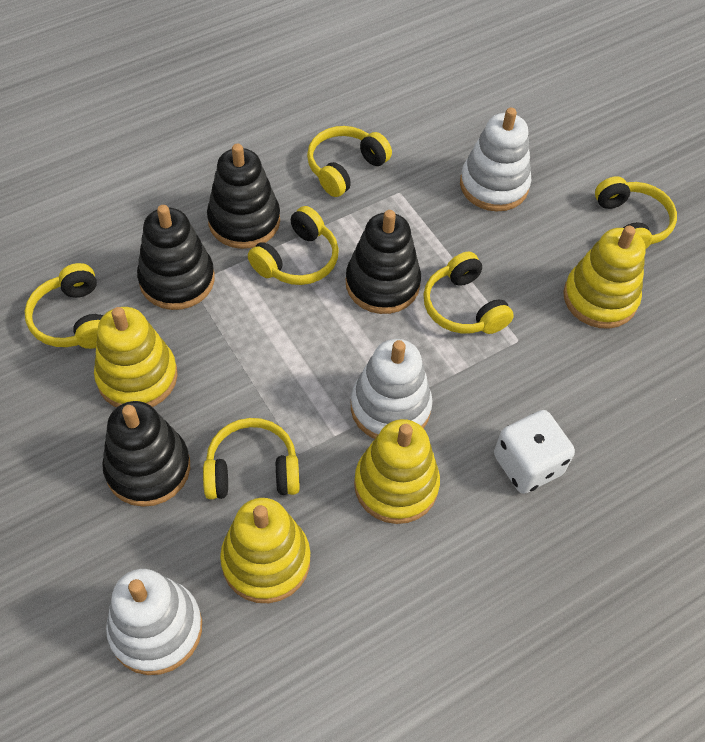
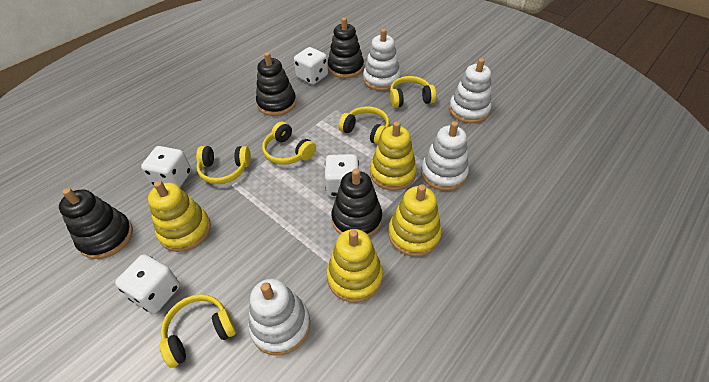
white dice: [494,410,575,494] = 1 -> [115,254,180,313] [141,146,191,187] [294,47,328,85] [325,154,359,197] = 4
white stacking toy: [106,569,202,675] [351,339,433,439] [460,108,531,211] = 3 -> [248,279,311,356] [363,29,401,91] [421,121,469,191] [449,58,491,123] = 4
yellow headphones: [25,263,103,349] [203,418,300,499] [248,206,339,285] [307,126,392,197] [423,252,514,334] [595,176,677,249] = 6 -> [160,294,236,368] [196,146,251,184] [262,121,316,165] [338,106,390,145] [390,76,436,108] = 5

